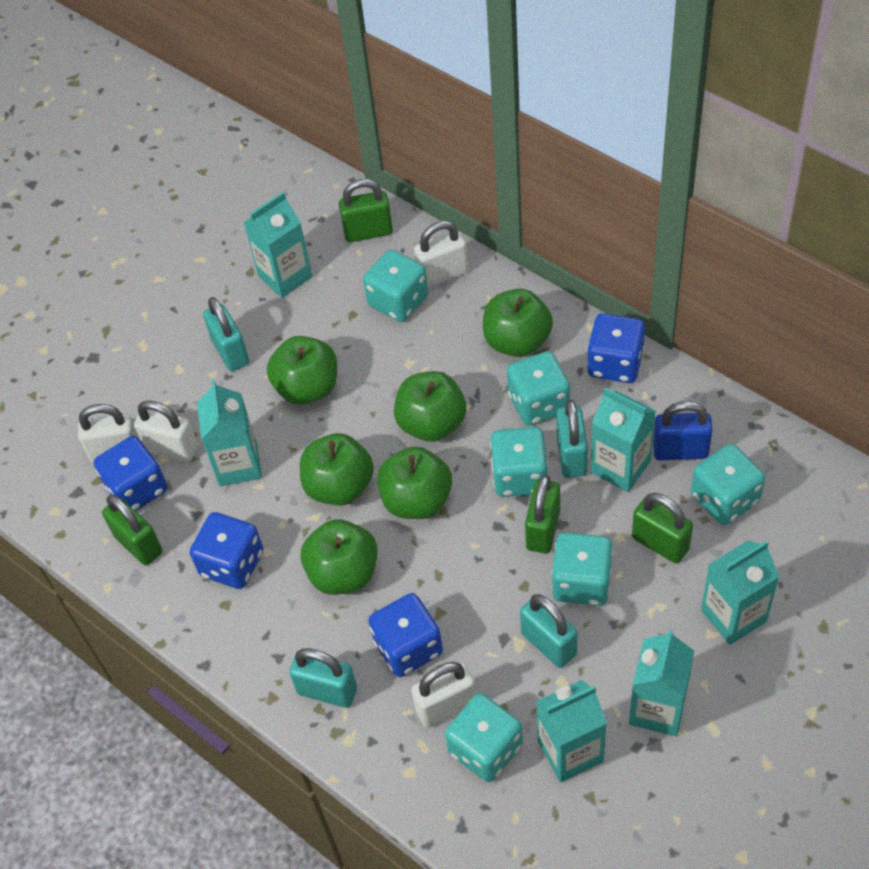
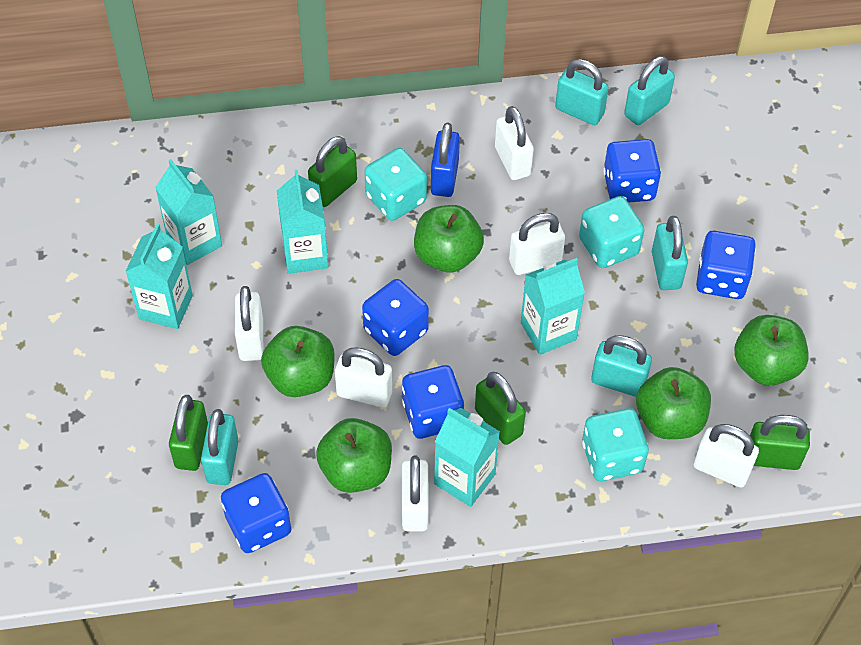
blue dice: [94,436,168,511] [190,512,263,589] [369,593,443,677] [587,313,645,383] = 4 -> [221,473,291,553] [362,279,429,356] [402,365,464,439] [603,139,661,203] [696,231,756,299] = 5
green apple: [267,336,337,405] [300,433,374,506] [300,519,378,595] [377,446,452,519] [394,371,466,442] [483,289,553,357] = 6 -> [261,326,335,397] [316,418,392,493] [414,205,484,273] [636,367,711,439] [734,315,809,386] = 5
turquoise carton: [197,380,262,487] [244,192,312,298] [536,680,607,783] [591,387,656,492] [629,629,694,736] [701,540,779,645] = 6 -> [125,224,193,329] [155,159,222,265] [277,170,329,274] [434,408,500,507] [521,258,585,355] = 5
turquoise dice: [363,249,428,322] [445,693,523,782] [490,427,548,497] [507,351,570,426] [551,532,613,606] [691,444,765,525] = 6 -> [364,148,427,221] [579,196,644,268] [582,408,649,481] = 3
turquoise padlock: [203,297,249,371] [289,648,357,708] [520,594,577,668] [557,400,588,478] = 4 -> [201,409,239,485] [555,59,609,125] [591,335,652,397] [624,56,675,125] [652,216,688,290] = 5
white padlock: [78,404,139,464] [134,400,198,462] [411,662,476,728] [414,221,468,288] = 4 -> [235,286,263,361] [335,347,392,408] [402,456,429,531] [495,106,534,180] [509,213,565,275] [694,424,759,488] = 6

